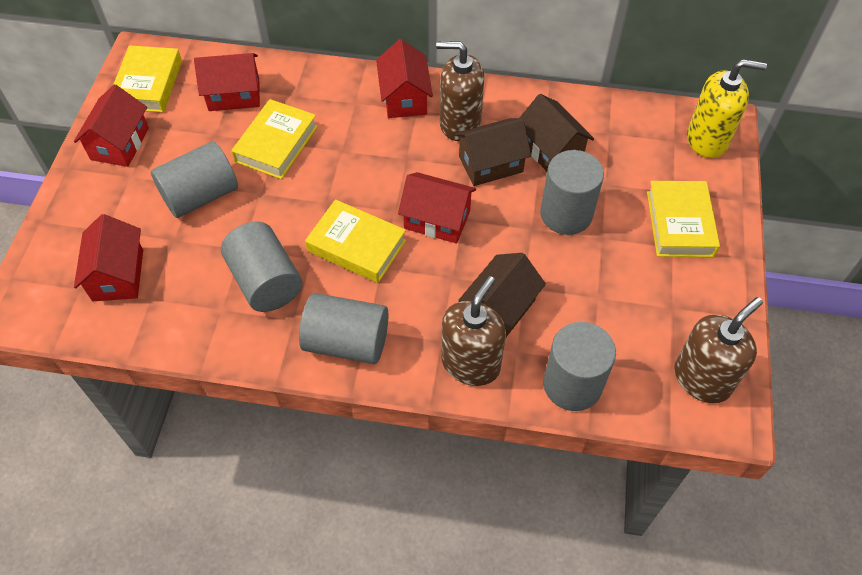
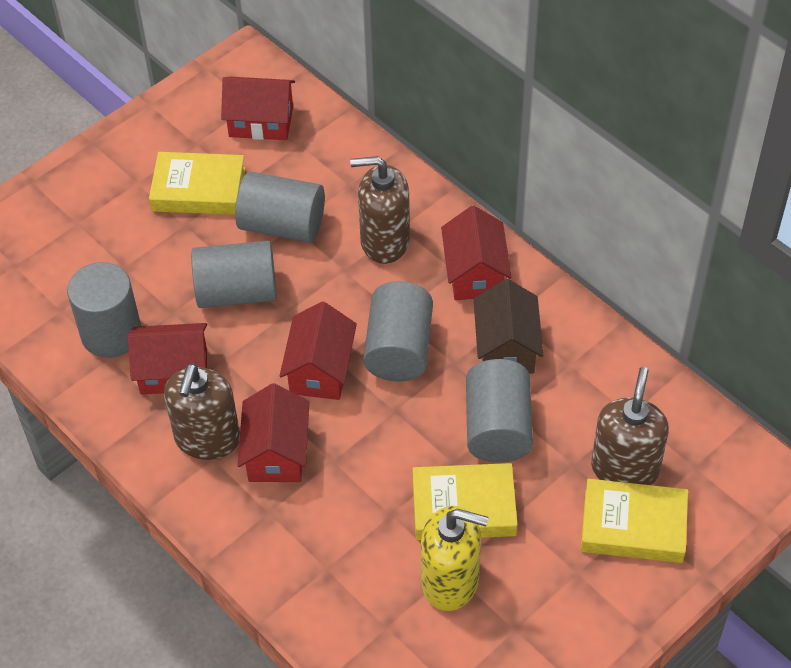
brown house: [455,118,531,186] [458,253,546,339] [520,94,594,171] = 3 -> [474,279,543,374] = 1
yellow book: [113,45,182,113] [231,99,318,179] [305,199,406,283] [647,181,720,257] = 4 -> [149,152,246,215] [413,463,518,540] [581,479,688,563] = 3

